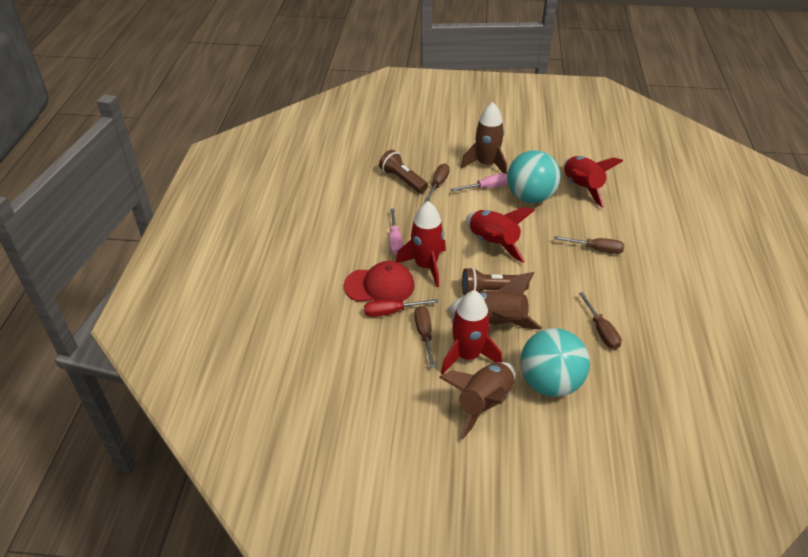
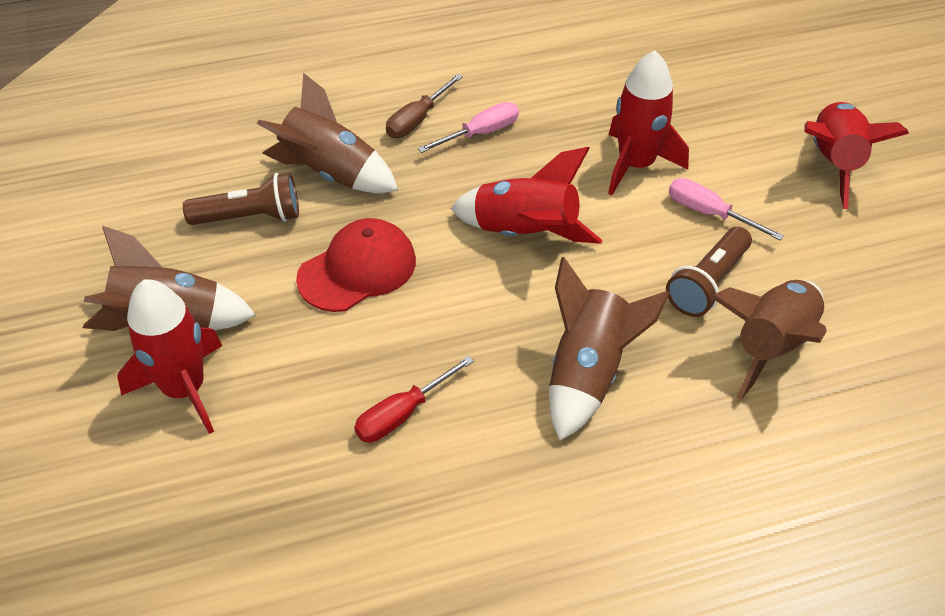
brown rocket: [439,362,515,440] [448,272,542,330] [461,102,507,174] = 3 -> [83,226,256,331] [257,73,398,193] [549,257,670,440] [711,280,827,400] = 4
brown screwdriver: [414,306,435,368] [424,164,450,202] [554,236,624,254] [579,292,622,349] = 4 -> [386,74,463,138] = 1
turquoise ball: [507,150,561,203] [520,328,590,397] = 2 -> none = 0

